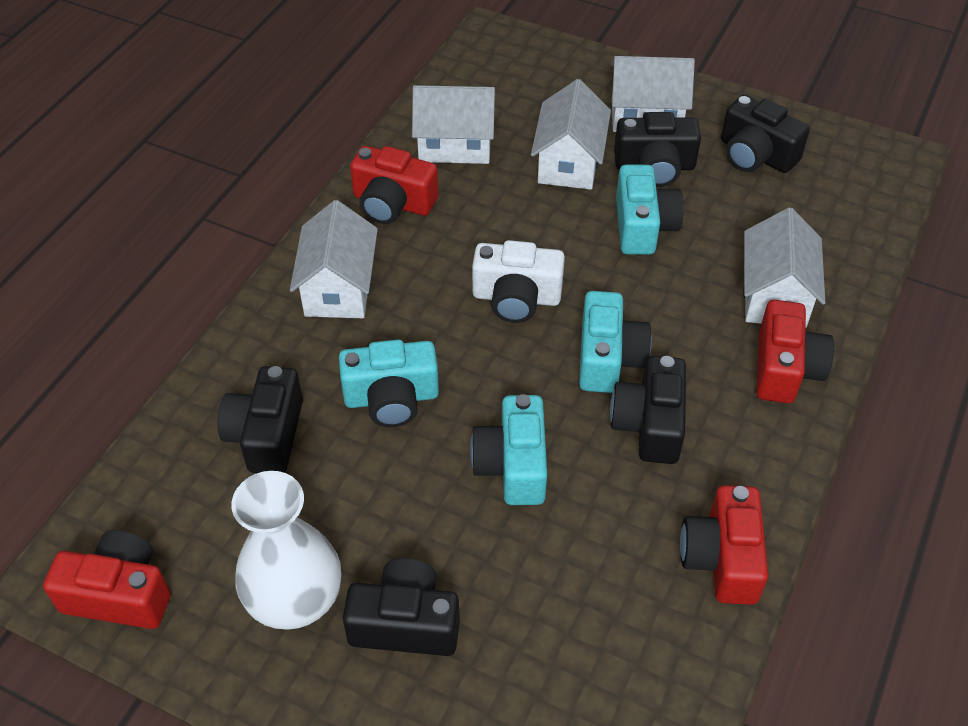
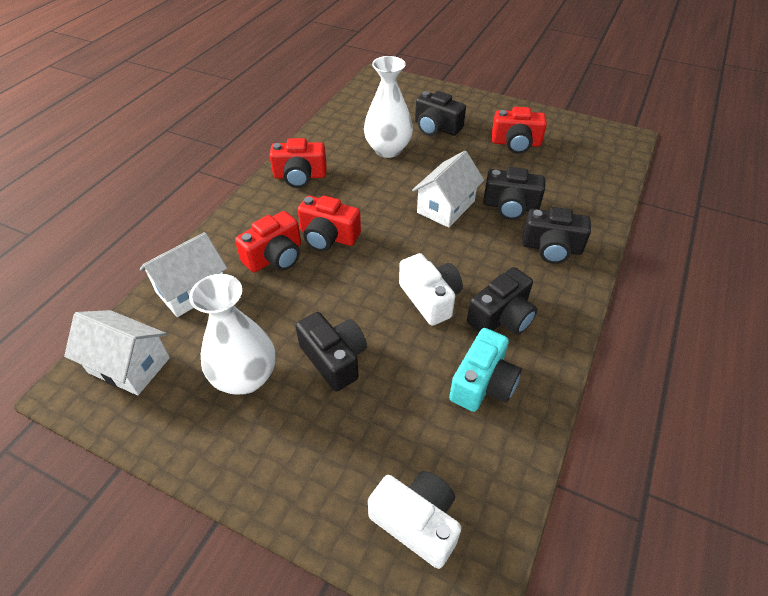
turquoise camera: [339,340,439,427] [470,394,547,505] [579,291,652,393] [616,165,684,255] = 4 -> [449,328,522,412] = 1
white camera: [472,240,565,323] = 1 -> [368,471,461,569] [399,253,463,326] = 2
white house: [290,200,378,318] [412,85,496,164] [531,79,611,190] [611,56,695,132] [744,208,825,328] = 5 -> [64,310,170,395] [140,232,227,317] [412,151,484,228] = 3
white vase: [232,471,341,630] = 1 -> [189,274,275,395] [364,56,413,158] = 2

